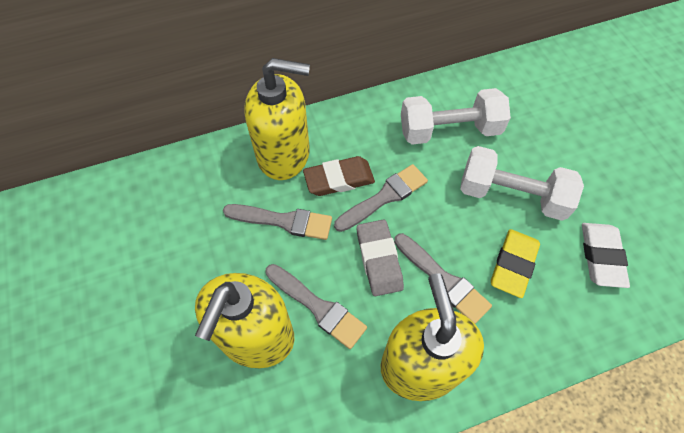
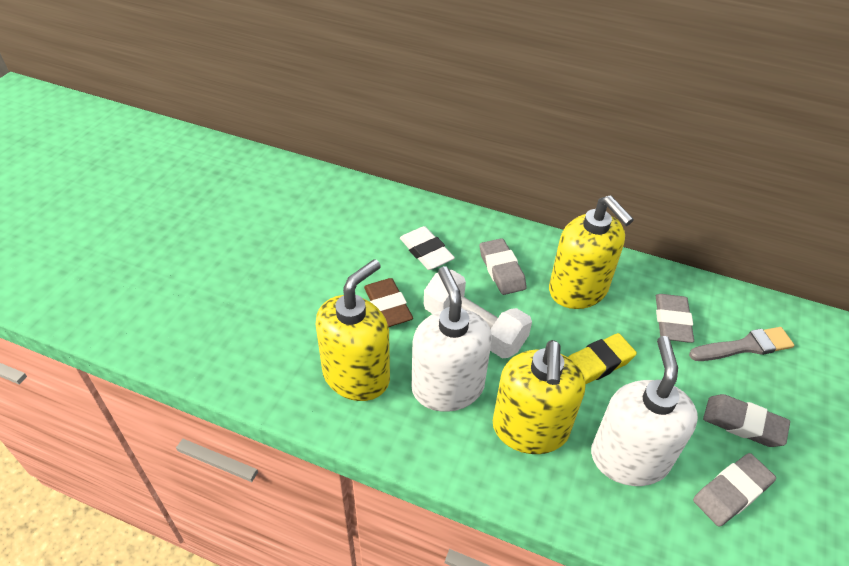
grey brush: [223,204,332,240] [265,264,367,349] [334,164,428,232] [394,233,492,324] = 4 -> [689,327,794,361] = 1
grey eraser: [357,219,404,296] = 1 -> [480,238,527,295] [656,294,694,343] [693,453,776,527] [703,394,790,447] = 4
white dumbbell: [401,88,511,145] [460,146,584,221] = 2 -> [424,270,532,358] = 1
white soap dispenser: none = 0 -> [412,266,492,412] [591,336,698,486] = 2

